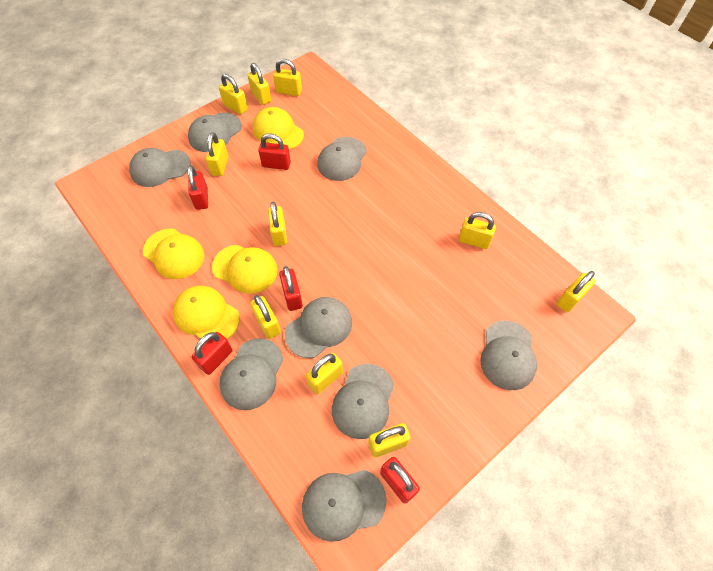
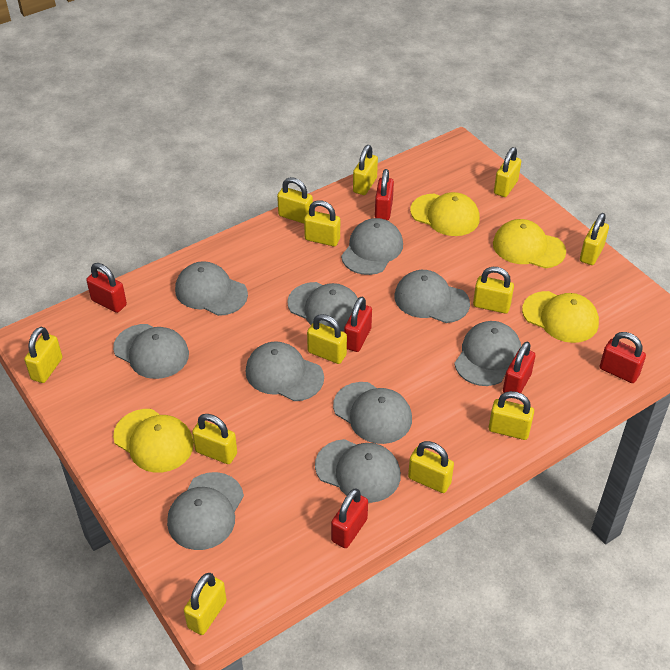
grey cap: [129,148,191,187] [188,113,242,152] [219,338,283,410] [285,297,352,358] [302,470,387,542] [317,137,367,181] [332,364,394,439] [480,320,537,390] = 8 -> [113,324,189,379] [167,472,244,550] [175,261,248,316] [246,341,324,401] [287,282,358,331] [315,439,401,503] [333,382,412,444] [341,218,403,275] [395,270,470,323] [454,321,521,386] = 10
red padlock: [188,166,208,210] [192,332,233,375] [258,133,291,170] [279,266,303,311] [380,457,420,504] = 5 -> [86,263,127,313] [331,488,368,548] [344,297,372,352] [375,169,394,220] [503,342,535,393] [600,332,646,383] = 6
yellow padlock: [206,132,229,176] [219,74,248,114] [247,63,271,105] [250,295,281,339] [268,201,287,246] [273,59,302,96] [306,353,343,394] [368,423,411,458] [459,212,496,249] [557,271,596,312] = 10 -> [24,327,63,383] [184,573,227,635] [192,414,237,464] [277,177,313,224] [304,200,340,247] [307,314,347,364] [353,145,378,195] [408,441,454,493] [473,267,514,314] [489,391,534,440] [494,147,521,197] [580,213,609,265] = 12

